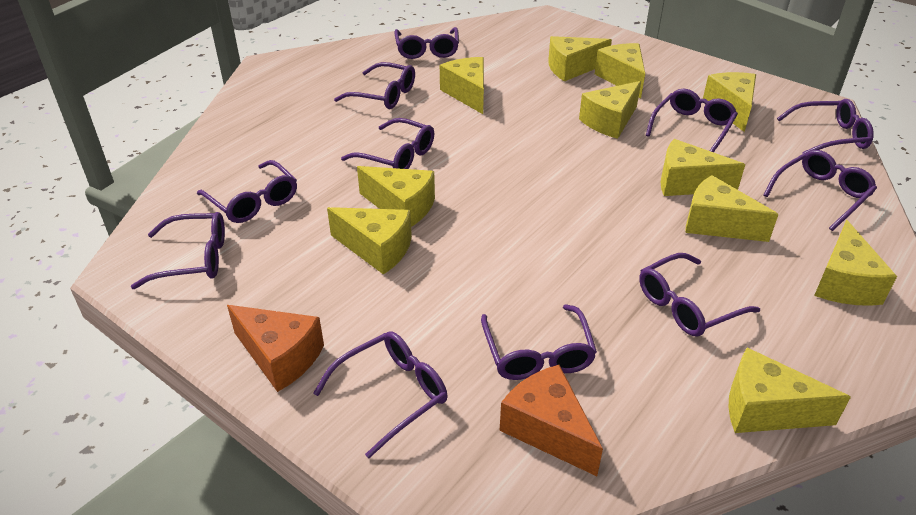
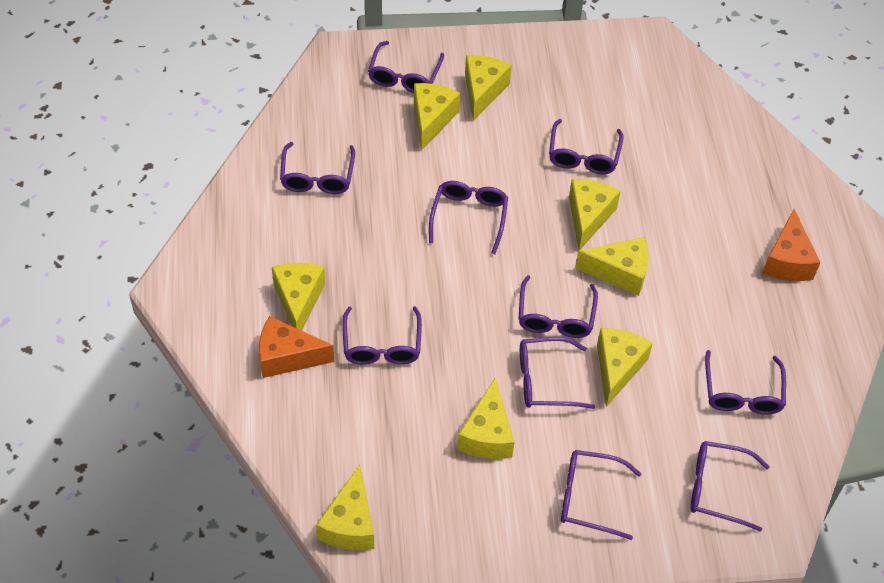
purple glasses: [131,212,225,289] [197,160,297,223] [313,331,448,458] [334,62,415,109] [341,118,434,169] [394,27,459,59] [481,304,597,380] [639,253,760,336] [646,89,738,152] [764,150,877,231] [777,99,874,153] = 11 -> [280,142,355,194] [342,306,422,365] [368,41,444,93] [429,181,508,254] [518,275,598,338] [520,337,595,409] [549,119,623,174] [561,450,642,540] [691,441,770,532] [705,350,786,415] = 10
yellow cheese: [327,207,412,275] [357,166,435,227] [440,57,484,114] [548,36,612,81] [579,81,641,139] [595,43,645,98] [661,139,745,196] [685,175,779,242] [703,72,756,132] [729,348,851,433] [814,220,897,306] = 11 -> [272,263,325,331] [316,465,374,550] [414,83,460,151] [457,378,514,459] [465,55,512,121] [569,179,621,251] [575,237,649,296] [597,328,653,407] = 8

